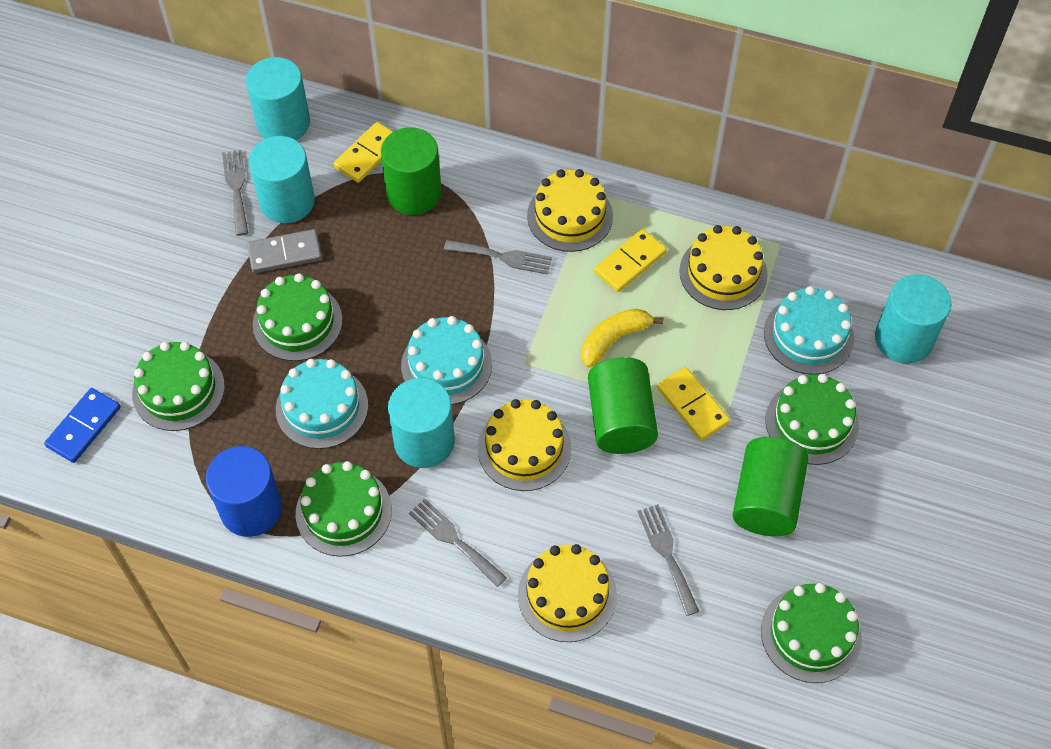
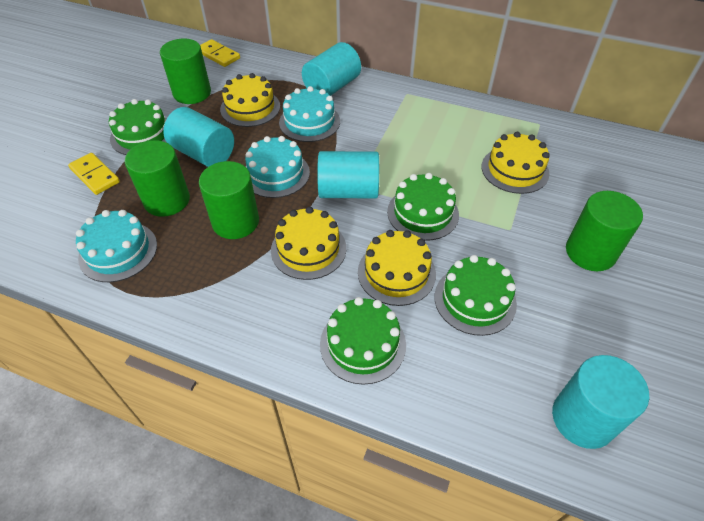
blue cylinder: [206,446,282,537] = 1 -> none = 0
blue domino: [44,388,121,463] = 1 -> none = 0
green cake: [132,342,225,431] [253,273,343,361] [296,461,392,557] [761,583,862,683] [765,374,859,465] = 5 -> [109,99,167,155] [320,297,406,384] [387,173,459,241] [434,255,517,336] = 4
green cylinder: [381,127,442,215] [588,357,658,454] [733,437,808,537] = 3 -> [125,140,190,217] [160,39,211,104] [199,161,259,239] [566,191,643,271] = 4
grey domino: [247,229,322,273] = 1 -> none = 0
grey fork: [222,150,248,236] [409,499,507,587] [444,240,552,275] [638,504,699,616] = 4 -> none = 0
yellow banana: [582,309,664,368] = 1 -> none = 0
yellow domino: [334,122,393,183] [594,229,667,292] [657,367,730,440] = 3 -> [68,153,120,195] [200,39,240,67] = 2

